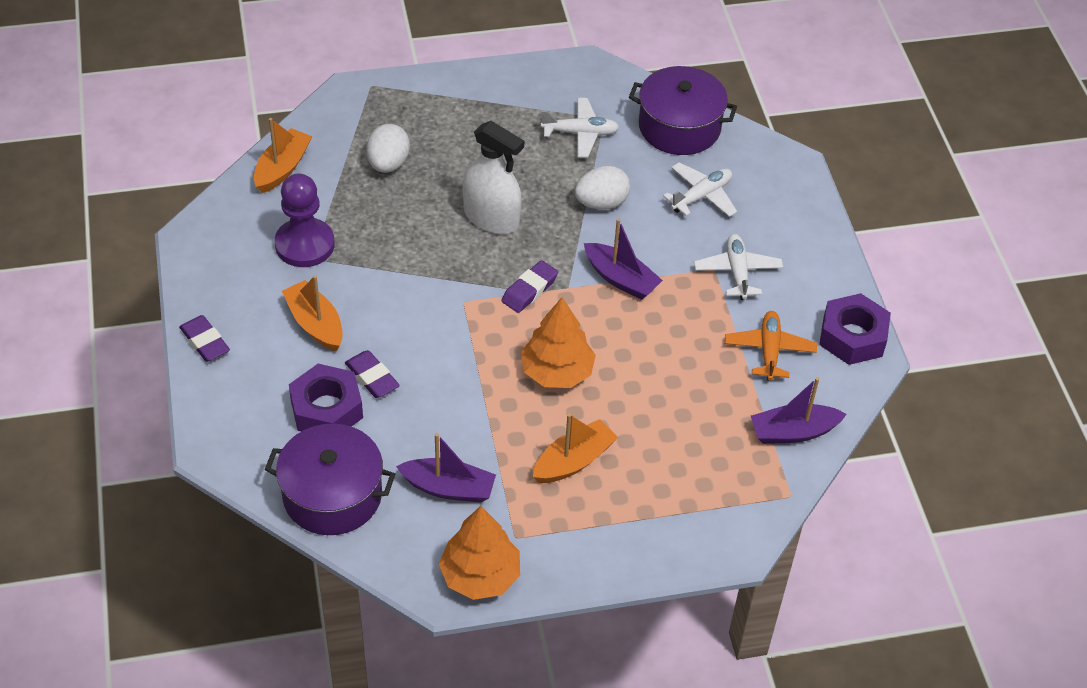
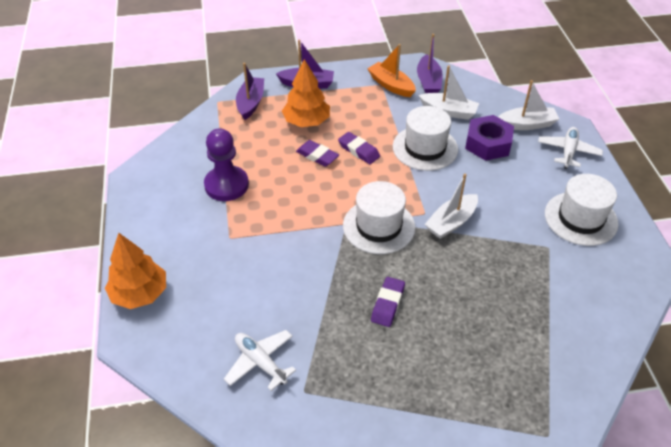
orange boat: [254,118,312,193] [282,275,343,351] [533,413,618,483] = 3 -> [367,44,416,97] = 1
orange plane: [725,311,817,381] = 1 -> none = 0
purple nut: [289,364,363,431] [819,293,891,365] = 2 -> [465,115,514,161] = 1
purple pot: [265,424,395,535] [629,66,737,155] = 2 -> none = 0
white boat: none = 0 -> [419,65,479,120] [425,174,478,239] [498,80,559,130] = 3
white egg: [366,124,410,173] [575,166,630,210] = 2 -> none = 0
white hat: none = 0 -> [343,181,416,254] [393,106,458,171] [545,174,619,246] = 3
white plane: [541,98,619,158] [663,162,737,217] [694,234,783,300] = 3 -> [224,330,296,391] [538,127,603,169] = 2
white spray bottle: [463,121,524,234] = 1 -> none = 0

